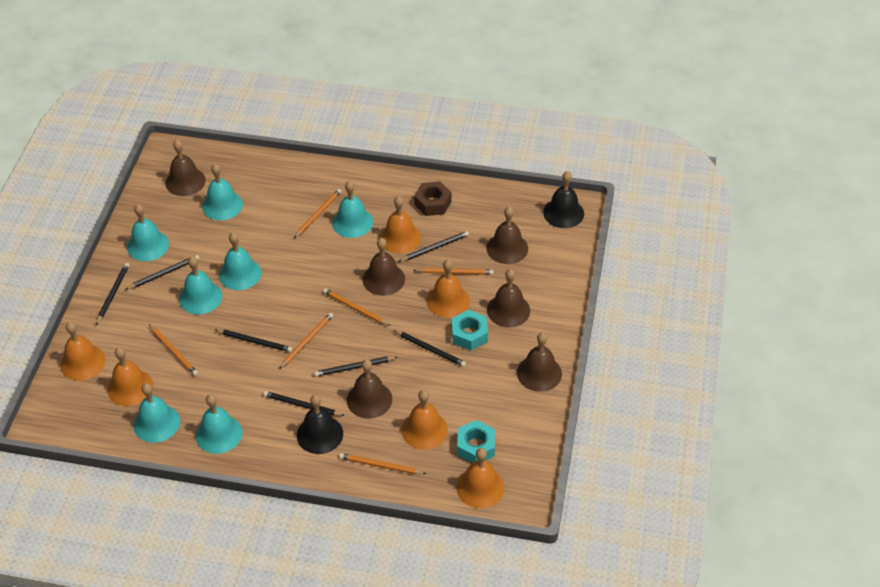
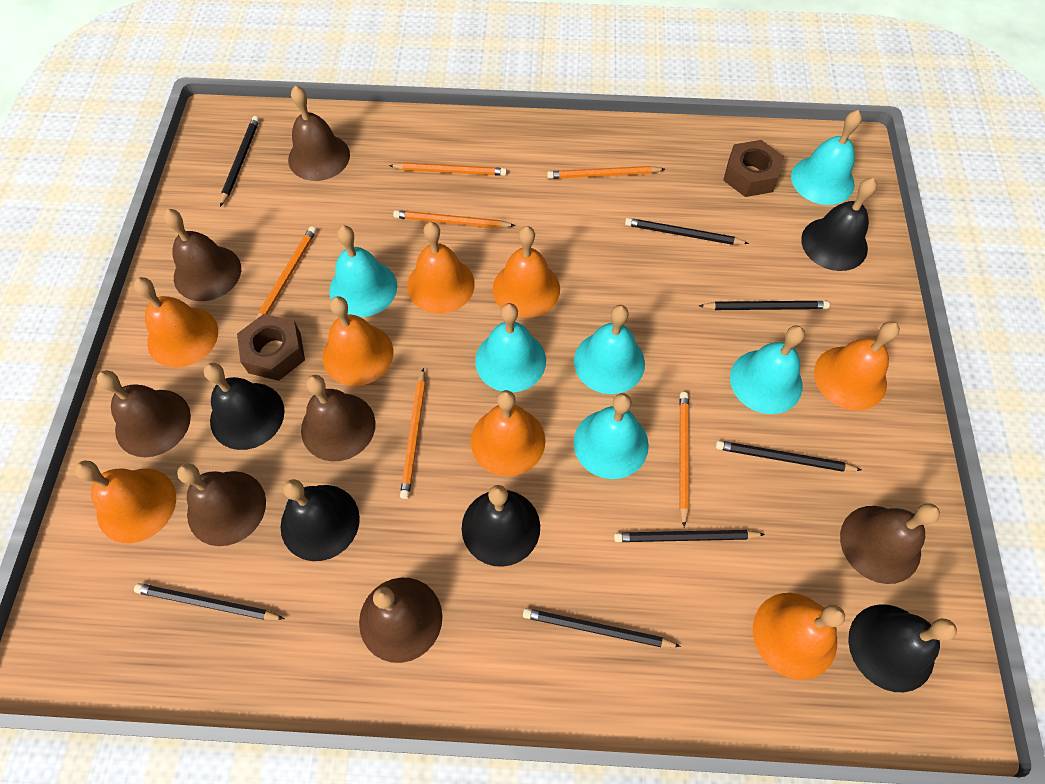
black bell: [297,394,343,454] [543,171,584,228] = 2 -> [203,363,285,450] [280,479,360,561] [462,485,540,567] [801,178,877,271] [848,604,957,692] = 5
brown bell: [165,140,206,196] [347,359,392,419] [363,238,405,296] [487,207,528,264] [487,269,530,327] [517,332,562,392] = 6 -> [97,370,191,457] [163,209,241,301] [177,463,266,546] [288,85,350,181] [301,375,375,461] [359,578,442,663] [840,503,940,584] = 7
brown nut: [414,181,452,216] = 1 -> [237,314,305,381] [723,140,784,197] = 2
orange bell: [60,322,105,381] [108,347,153,406] [380,196,421,254] [401,390,448,450] [426,259,470,318] [456,448,504,508] = 6 -> [75,460,176,543] [134,277,218,368] [323,296,393,386] [407,222,475,314] [471,390,546,476] [493,226,560,318] [753,593,845,680] [814,322,900,410] = 8
turquoise bell: [127,204,169,261] [133,383,180,443] [179,256,222,314] [196,394,242,454] [202,163,243,220] [219,232,261,290] [332,181,373,238] = 7 -> [329,225,397,317] [475,303,546,393] [574,305,645,394] [574,393,649,479] [730,325,805,414] [791,110,862,205] = 6
turquoise nut: [452,310,488,351] [457,420,495,463] = 2 -> none = 0

